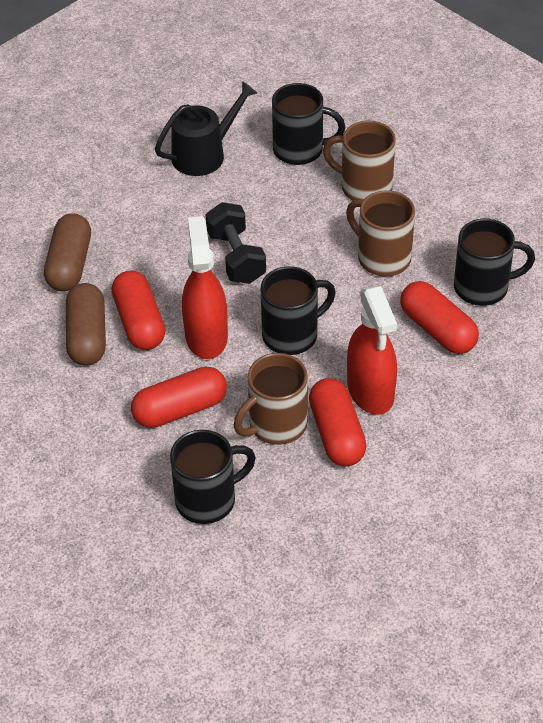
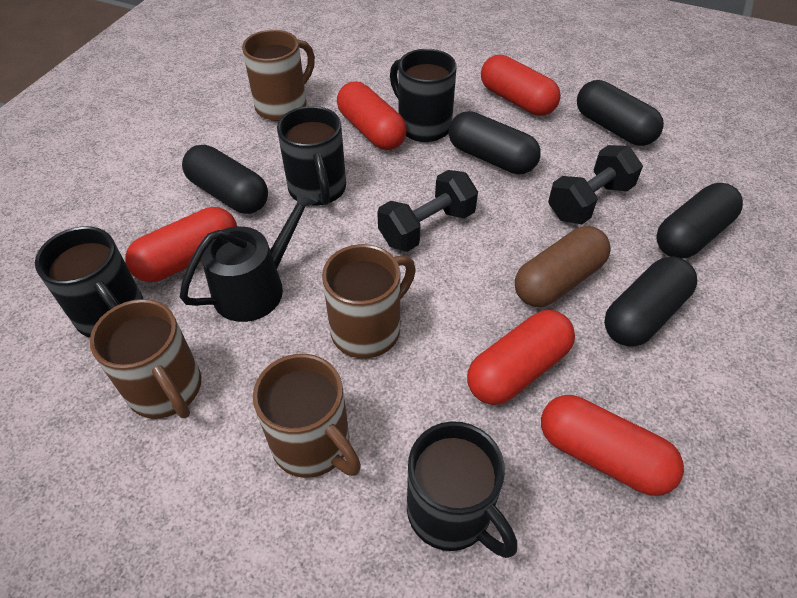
black capsule: none = 0 -> [182,145,268,214] [449,111,541,174] [577,80,664,146] [604,256,697,347] [656,183,743,258] = 5
black dumbbell: [206,202,266,284] = 1 -> [377,170,478,252] [548,145,643,224] = 2
brown capsule: [44,214,91,291] [66,283,106,366] = 2 -> [515,226,611,307] = 1
brown mug: [234,353,308,445] [323,121,396,201] [346,190,415,277] = 3 -> [90,299,201,419] [242,30,315,121] [253,354,361,478] [322,244,416,359] = 4
red capsule: [112,271,165,350] [131,367,227,428] [309,378,367,466] [400,281,479,354] = 4 -> [125,207,237,282] [337,82,407,150] [467,310,575,405] [481,55,561,116] [541,395,684,496] = 5
red spray bottle: [182,216,228,359] [347,286,397,415] = 2 -> none = 0

